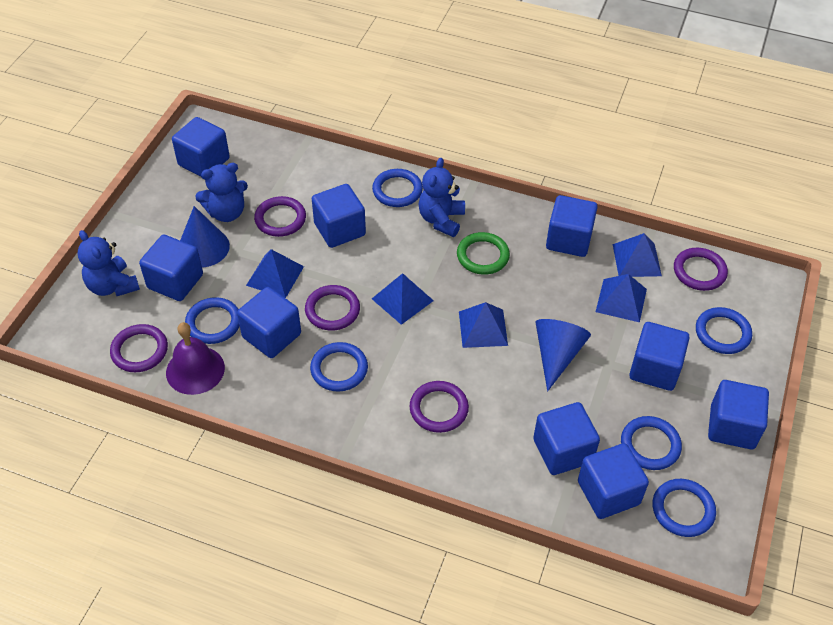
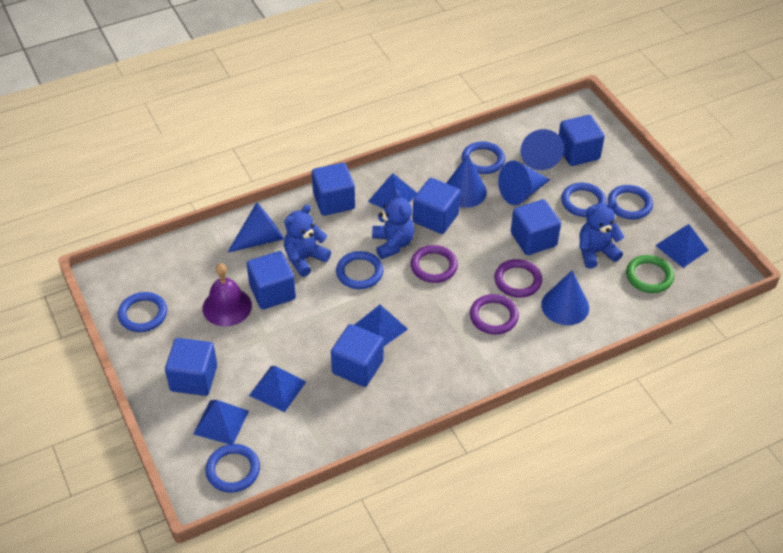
blue cone: [180,206,230,267] [536,319,591,391] = 2 -> [227,202,284,253] [446,155,487,208] [498,160,550,205] [520,129,564,170] [541,270,589,325] = 5
blue cube: [139,235,203,301] [172,117,230,177] [237,287,301,358] [312,184,366,248] [533,402,600,475] [546,195,598,257] [578,443,649,519] [629,322,690,391] [708,380,769,449] = 9 -> [165,338,217,396] [247,251,296,309] [312,163,355,216] [331,324,384,387] [413,178,461,234] [511,199,561,255] [559,115,605,166] = 7
purple ring: [110,324,168,372] [254,196,306,237] [305,285,360,331] [409,381,469,433] [674,248,728,291] = 5 -> [411,245,458,283] [470,294,519,334] [494,259,542,298] = 3

